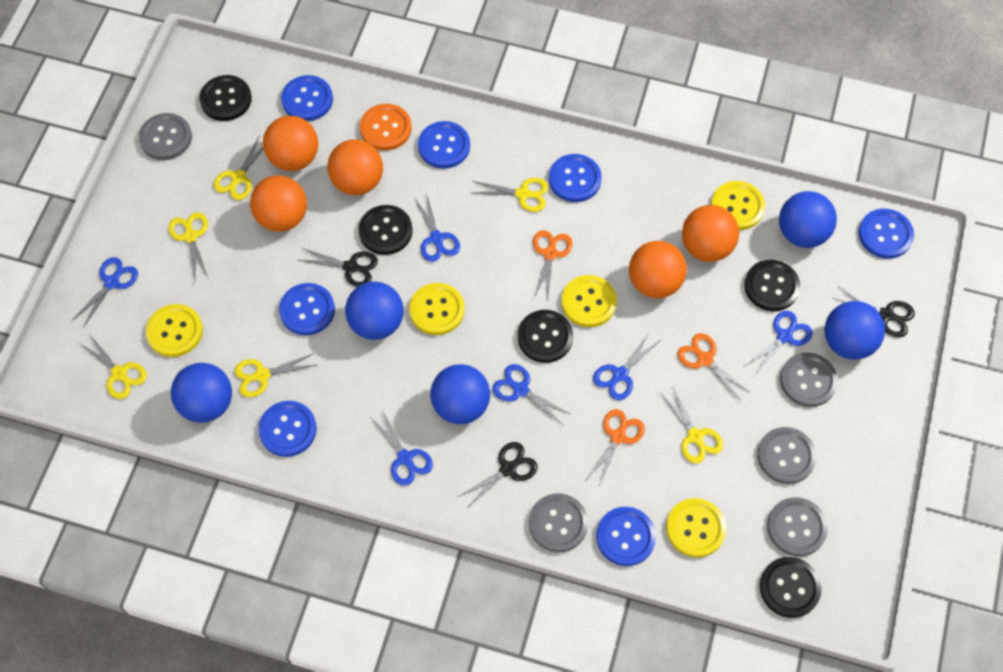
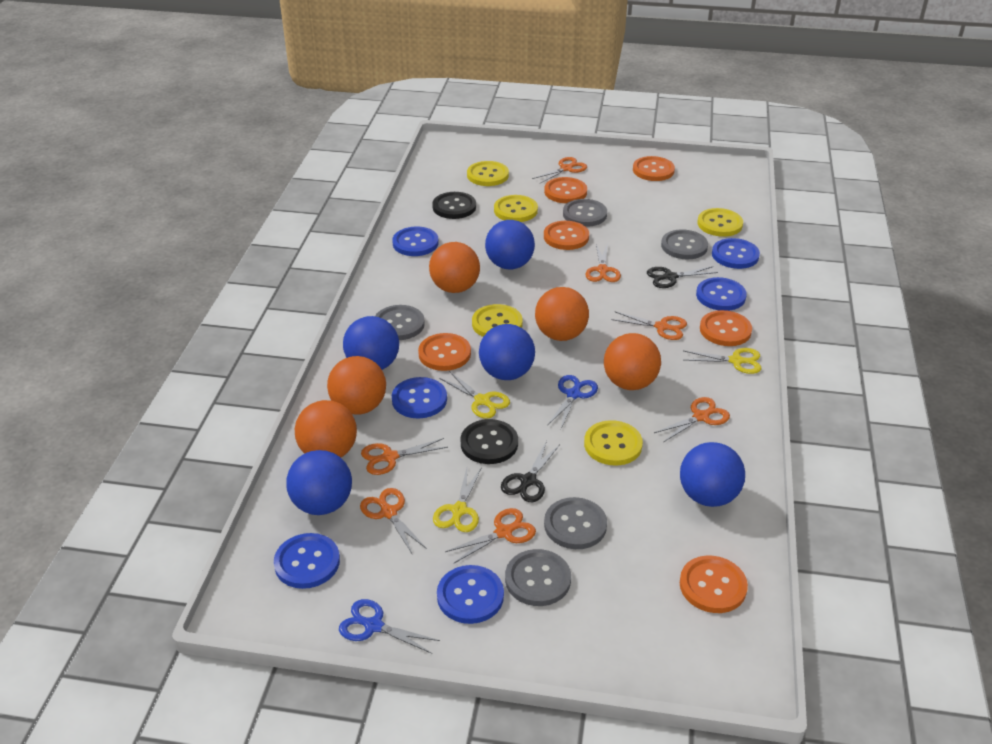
black button: [199,75,252,121] [359,205,413,255] [518,310,573,363] [744,260,800,311] [760,557,822,618] = 5 -> [432,192,476,219] [460,419,518,464] = 2
black scissors: [298,248,378,287] [458,442,538,509] [833,287,915,338] = 3 -> [501,441,560,502] [647,266,718,288] = 2
blue button: [258,401,317,457] [279,283,335,335] [281,75,333,121] [418,121,470,169] [549,154,602,202] [596,507,656,566] [859,209,914,259] = 7 -> [274,533,340,589] [392,227,439,256] [392,377,447,419] [437,565,504,624] [696,277,747,311] [712,238,760,269] = 6
blue scissors: [72,257,138,327] [369,410,433,486] [414,192,460,262] [492,364,572,424] [593,332,660,400] [743,311,813,376] = 6 -> [339,599,440,654] [547,375,598,429] = 2
orange button: [360,104,412,151] = 1 -> [418,333,471,371] [544,177,587,203] [544,221,589,250] [633,156,675,181] [680,556,748,613] [700,310,752,346] = 6
orange scissors: [533,230,573,302] [586,409,645,486] [678,333,751,402] = 3 -> [360,488,427,555] [361,438,448,475] [445,508,536,563] [532,157,587,184] [585,243,621,282] [611,311,687,340] [654,397,730,442] = 7
yellow scissors: [79,335,147,399] [168,212,208,280] [214,135,264,200] [234,353,317,397] [472,178,548,212] [661,387,723,463] = 6 -> [433,467,482,532] [439,371,510,419] [684,348,761,374] = 3

